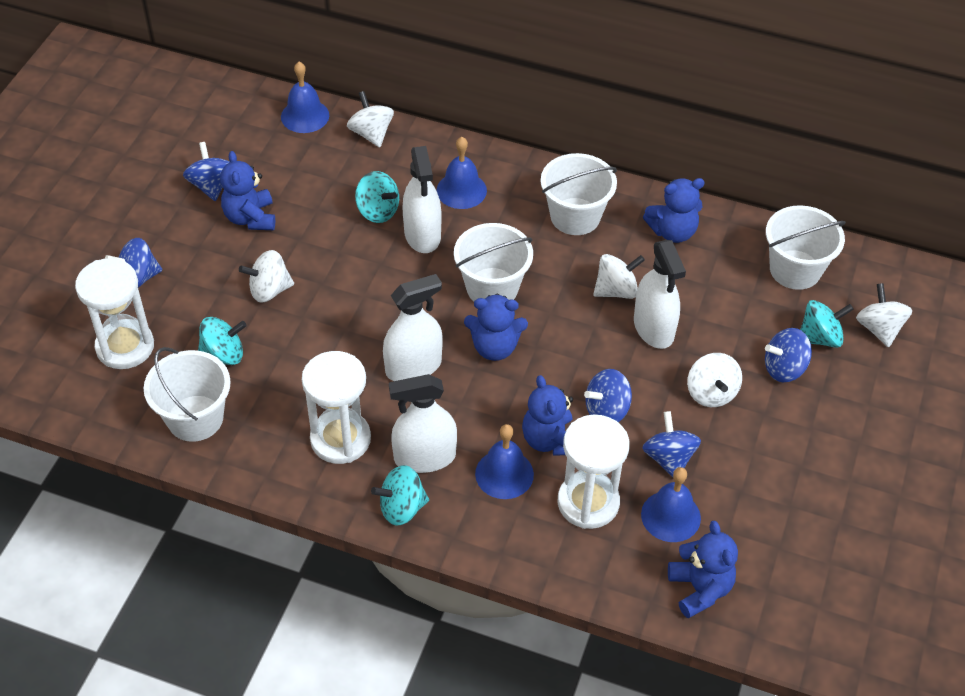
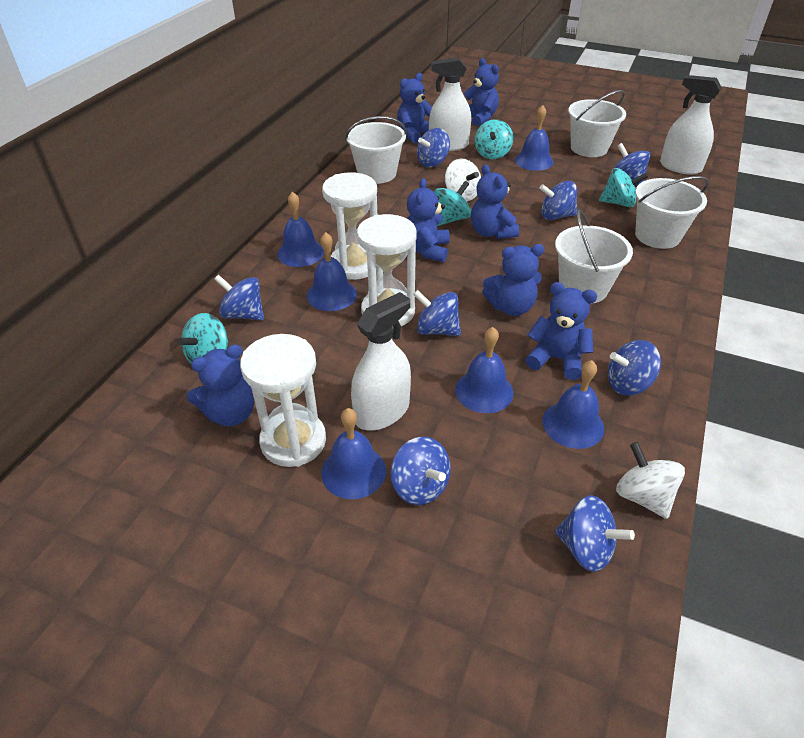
blue bell: [281,62,329,133] [437,137,487,209] [475,424,534,499] [641,467,701,542] = 4 -> [277,192,324,267] [307,232,357,311] [321,408,386,499] [455,327,514,413] [515,105,553,171] [542,360,604,449] = 6
blue spinning top: [105,238,162,288] [183,142,230,201] [584,369,632,422] [642,411,701,477] [765,328,812,382] = 5 -> [214,275,264,320] [391,437,451,505] [413,290,461,336] [417,128,450,167] [539,181,577,220] [555,495,635,572] [608,340,661,396] [614,143,651,185] = 8
blue teddy bear: [220,151,275,230] [464,294,528,361] [522,375,573,456] [643,178,705,243] [668,521,738,618] = 5 -> [187,344,254,426] [397,73,432,143] [407,178,450,262] [464,58,499,126] [471,164,519,239] [482,244,545,316] [526,282,597,380] = 7
white spinning top: [239,250,294,303] [347,91,394,148] [593,254,645,299] [687,353,742,407] [856,283,912,348] = 5 -> [445,159,481,201] [616,442,685,519] = 2
white spray bottle: [383,274,443,381] [389,374,457,473] [403,146,442,253] [634,240,686,349] = 4 -> [351,292,411,431] [429,57,471,151] [660,75,722,175] = 3

